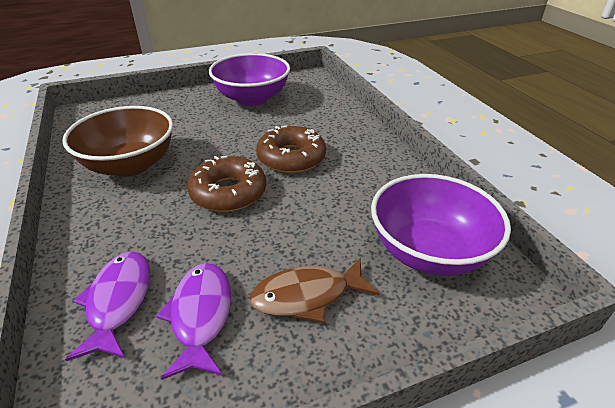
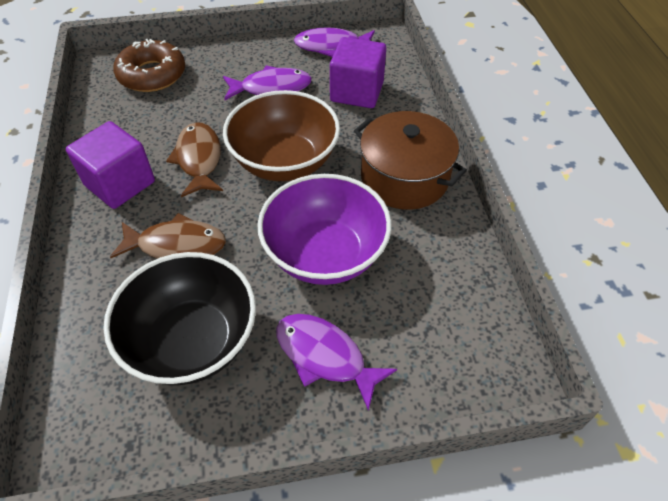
black bowl: none = 0 -> [103,252,256,385] = 1
brown donut: [187,156,266,212] [256,125,326,173] = 2 -> [113,39,185,92] = 1
brown fish: [250,258,379,323] = 1 -> [110,213,226,258] [166,122,223,197] = 2
brown pot: none = 0 -> [354,111,467,210] = 1
purple bowl: [209,53,290,106] [371,174,511,276] = 2 -> [257,174,392,285] = 1
purple cube: none = 0 -> [66,121,155,209] [330,37,386,108] = 2
purple fish: [65,252,151,361] [156,263,231,380] = 2 -> [223,65,312,100] [276,314,397,411] [294,27,375,57] = 3

